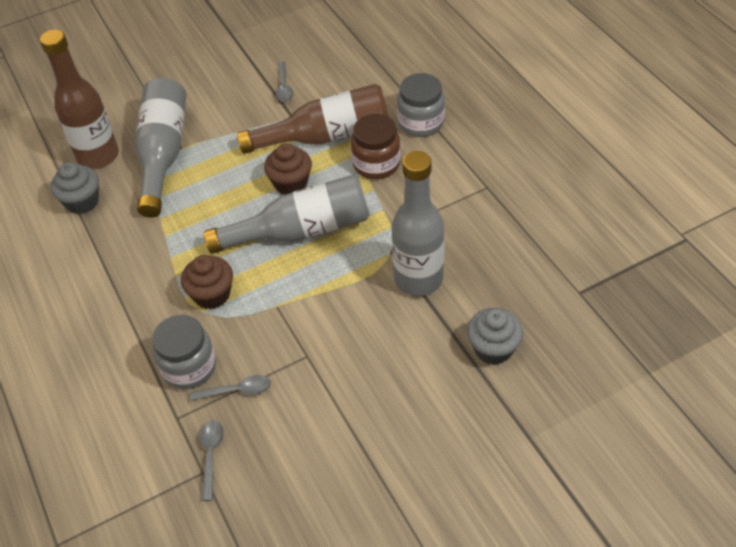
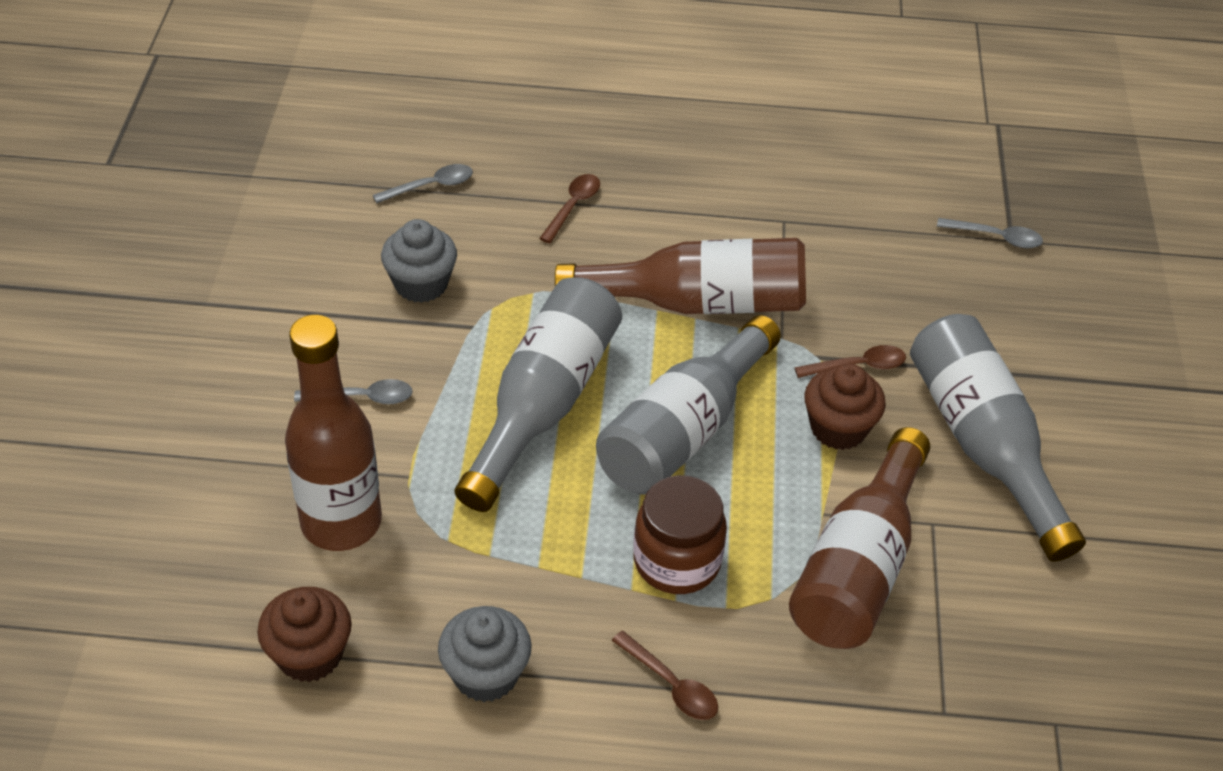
brown bottle: [40,29,119,169] [237,84,389,154] = 2 -> [285,315,382,551] [555,238,806,314] [789,427,930,649] = 3
brown spoon: none = 0 -> [539,174,600,243] [611,631,718,720] [794,345,906,378] = 3
grey jar: [152,315,216,389] [397,73,445,137] = 2 -> none = 0

